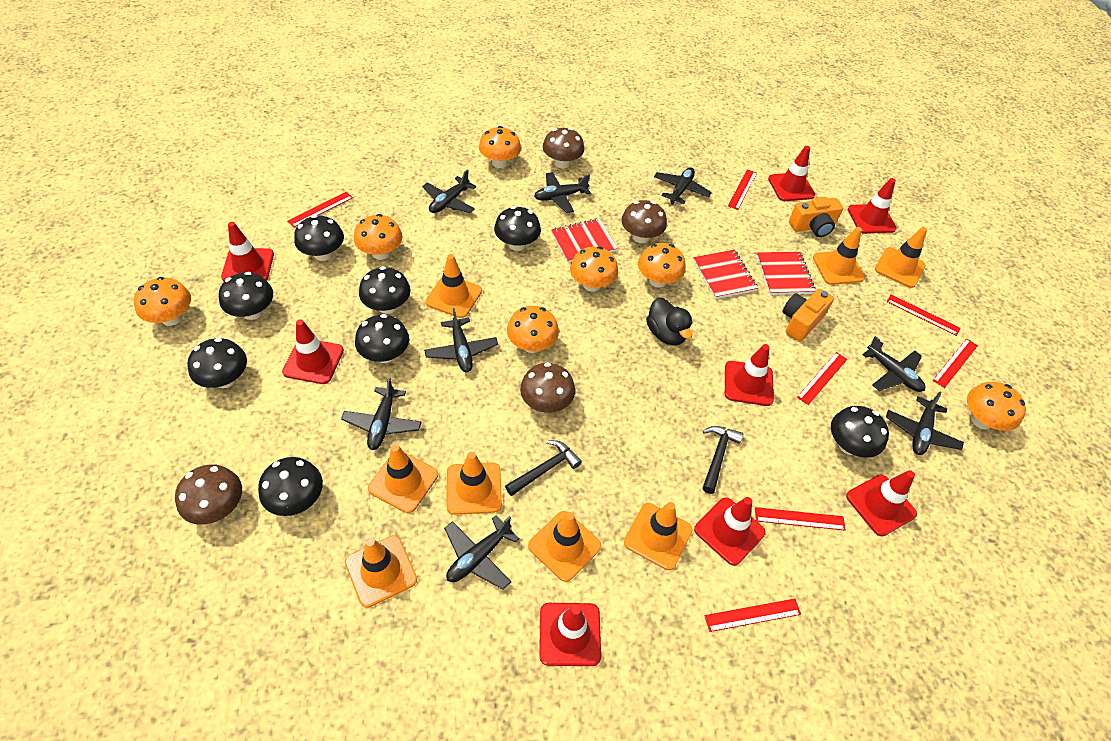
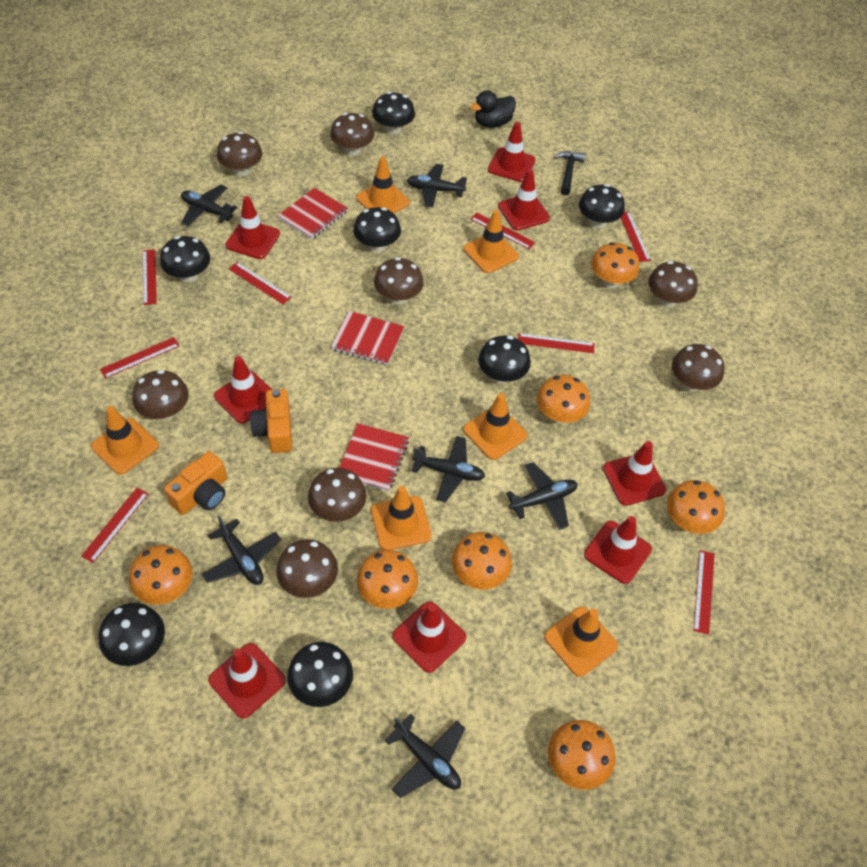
black hammer: [505,440,582,496] [702,426,743,494] = 2 -> [554,151,585,195] = 1
black mushroom: [188,338,247,388] [219,272,273,320] [258,457,323,516] [294,215,344,261] [355,314,409,363] [359,266,411,314] [494,206,541,251] [831,406,889,458] = 8 -> [99,603,165,666] [160,236,210,282] [287,642,353,707] [353,207,401,252] [372,92,415,135] [478,336,531,383] [579,184,625,229] = 7
black plane: [341,377,421,450] [422,169,476,213] [424,308,498,372] [444,515,519,590] [534,172,591,213] [654,167,712,204] [862,336,925,392] [886,391,964,455] = 8 -> [181,185,237,226] [202,516,281,585] [385,714,465,798] [407,164,467,207] [412,436,485,502] [506,462,578,529] = 6
brown mushroom: [175,464,242,525] [520,362,575,413] [543,128,585,169] [621,200,667,243] = 4 -> [133,370,189,420] [217,132,262,176] [276,539,338,598] [308,468,366,522] [330,113,374,156] [374,257,424,304] [648,261,698,307] [672,344,724,391] = 8
orange traffic cone: [345,535,417,608] [368,444,438,513] [425,254,482,318] [447,452,502,515] [528,511,601,582] [624,502,693,570] [813,227,865,285] [875,227,927,288] = 8 -> [91,406,159,474] [356,157,410,213] [371,486,432,550] [463,393,527,460] [464,210,519,273] [544,606,618,677] = 6
red ruler: [287,192,353,228] [704,599,801,632] [728,169,757,210] [755,507,846,530] [797,352,847,405] [887,295,960,336] [933,339,978,388] = 7 -> [81,488,149,563] [100,337,179,378] [143,249,157,305] [229,262,291,304] [470,212,535,249] [518,333,595,353] [621,211,651,262] [693,550,715,635] = 8

